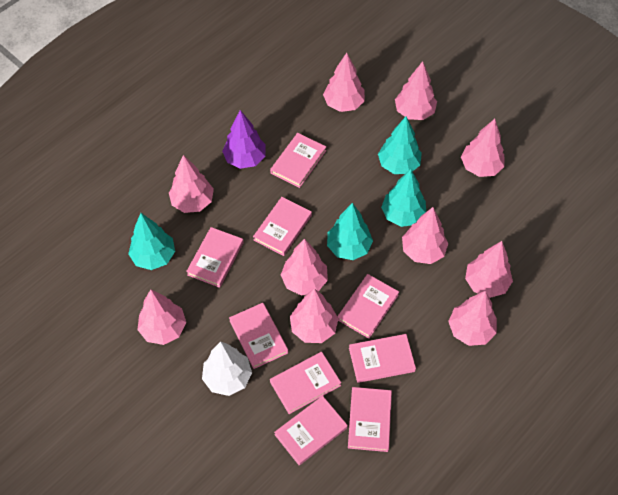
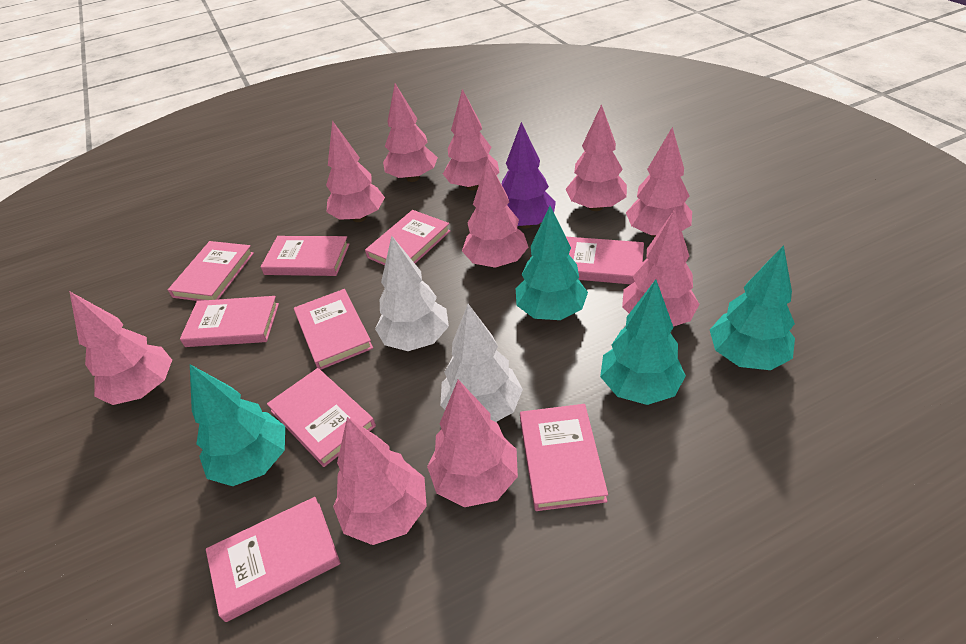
white tree: [202,341,252,396] = 1 -> [375,236,449,351] [440,304,523,422] = 2

